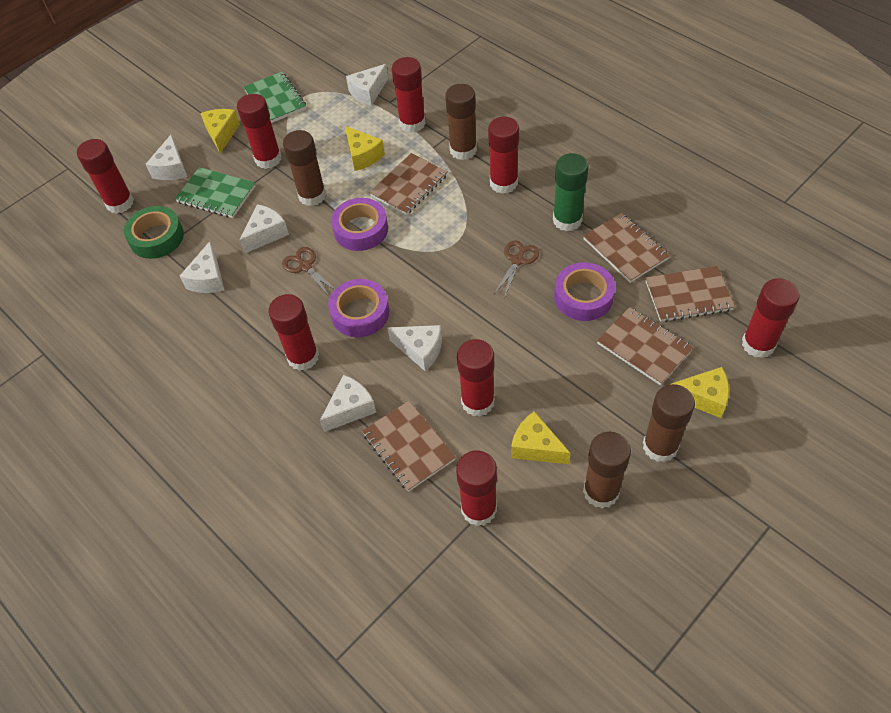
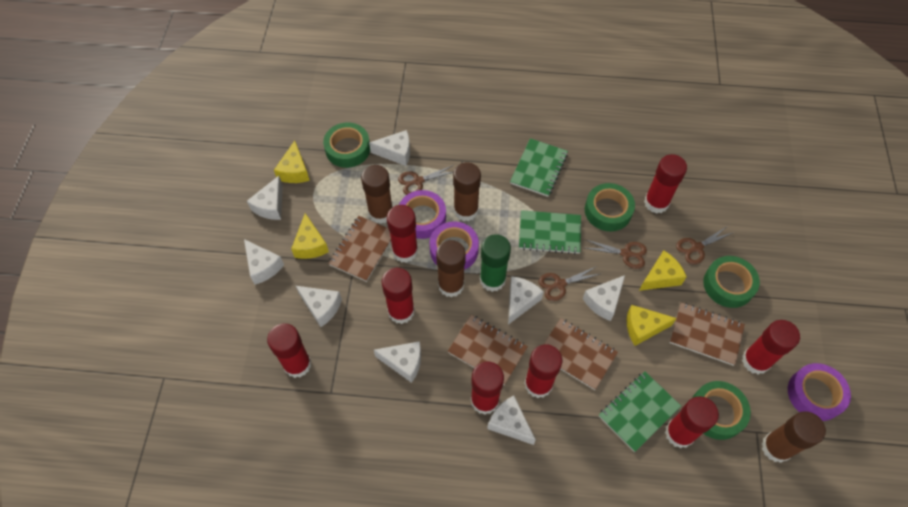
brown notebook: [362,401,456,492] [369,153,448,215] [583,213,670,283] [597,307,693,385] [646,266,735,322] = 5 -> [328,216,391,282] [447,315,528,385] [543,318,618,390] [669,302,745,366] = 4
brown scissors: [282,247,335,296] [494,241,539,298] = 2 -> [398,165,454,195] [539,266,599,301] [585,240,647,269] [676,227,734,264] = 4
green notebook: [175,167,255,218] [243,72,306,123] = 2 -> [510,138,568,197] [519,210,581,254] [599,371,681,452] = 3
green tape: [124,206,184,259] = 1 -> [323,122,370,168] [585,183,635,231] [692,381,751,440] [703,256,760,308] = 4
white cheese: [146,135,187,180] [180,241,224,293] [239,204,289,253] [320,375,376,432] [346,64,388,106] [387,325,442,371] = 6 -> [244,239,284,284] [247,176,283,220] [296,286,342,327] [369,130,410,166] [374,341,421,383] [487,395,536,445] [508,276,544,325] [583,275,625,321] = 8

